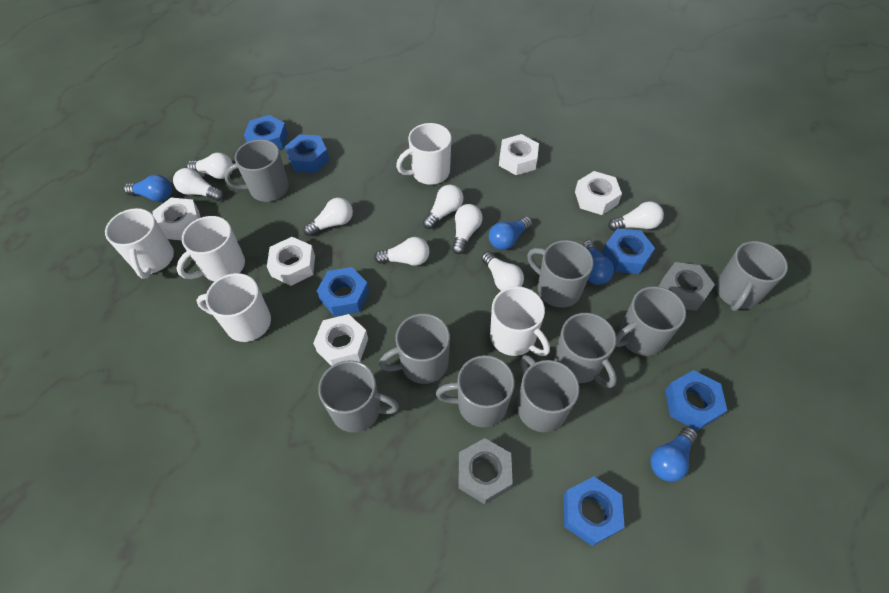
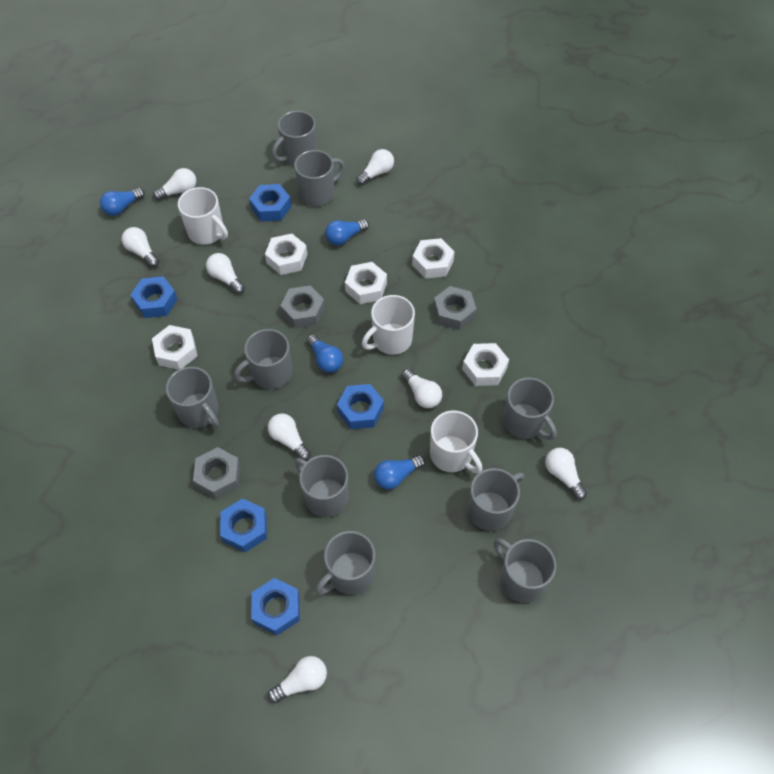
blue nut: [244,115,288,150] [285,134,329,173] [317,267,369,316] [564,477,625,546] [602,229,655,274] [665,370,727,431] = 6 -> [131,276,178,318] [220,498,267,552] [249,184,291,221] [251,578,300,635] [337,384,384,429] = 5
grey nut: [459,438,513,504] [658,262,715,311] = 2 -> [193,447,240,499] [280,286,325,328] [433,286,477,330] = 3
white mug: [105,208,174,279] [176,216,245,281] [196,273,271,342] [396,123,451,185] [490,286,550,356] = 5 -> [178,187,228,245] [362,295,415,355] [430,410,482,474] = 3

